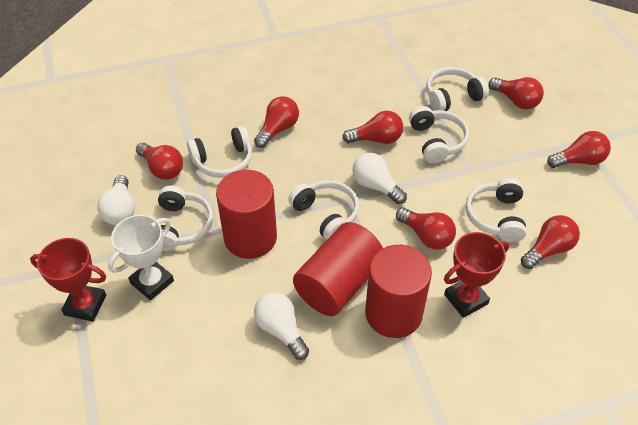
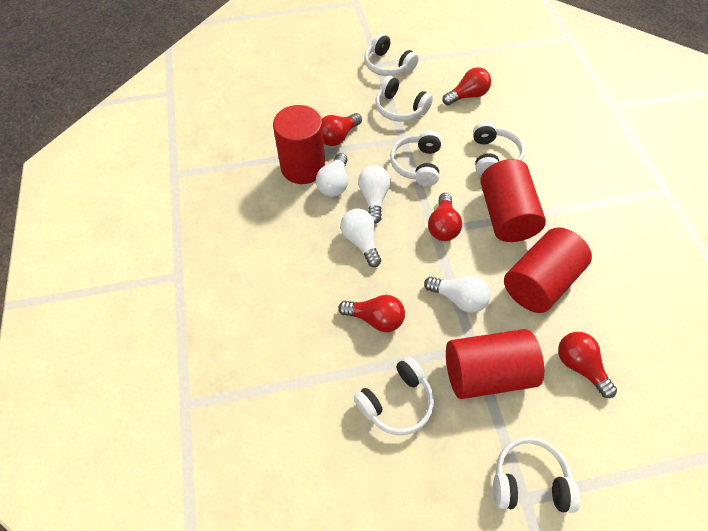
red cylinder: [216,170,277,259] [293,222,383,316] [365,245,432,338] = 3 -> [273,105,325,184] [446,329,544,399] [480,159,546,242] [504,228,592,313] = 4
red light bulb: [136,143,183,180] [254,96,299,148] [342,111,403,144] [396,208,456,250] [489,77,544,109] [521,215,580,269] [547,131,611,168] = 7 -> [322,113,362,146] [338,295,405,332] [428,193,462,241] [442,67,491,105] [558,332,617,398] = 5
red trophy: [30,238,106,322] [444,232,509,318] = 2 -> none = 0
white light bulb: [97,175,135,225] [254,292,309,360] [352,153,407,204] = 3 -> [316,153,348,197] [341,208,381,267] [358,165,391,224] [424,276,490,313] = 4
white trophy: [108,215,174,300] = 1 -> none = 0

